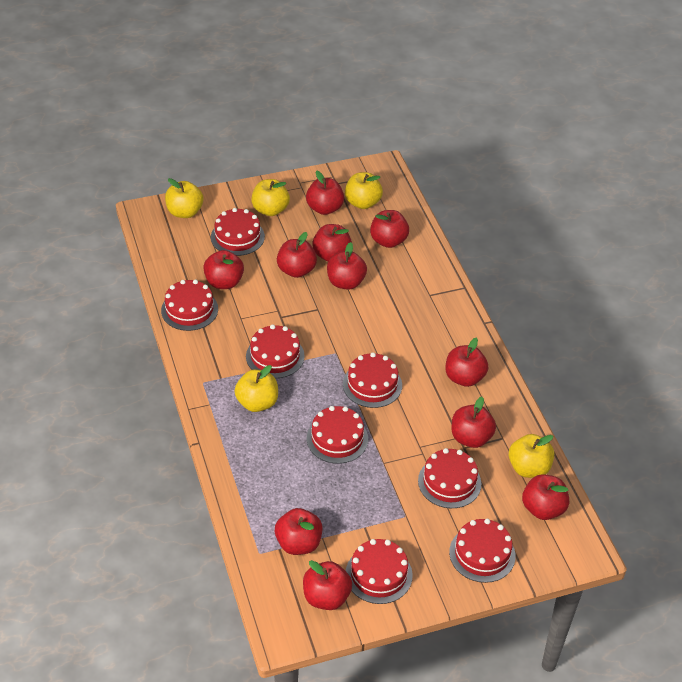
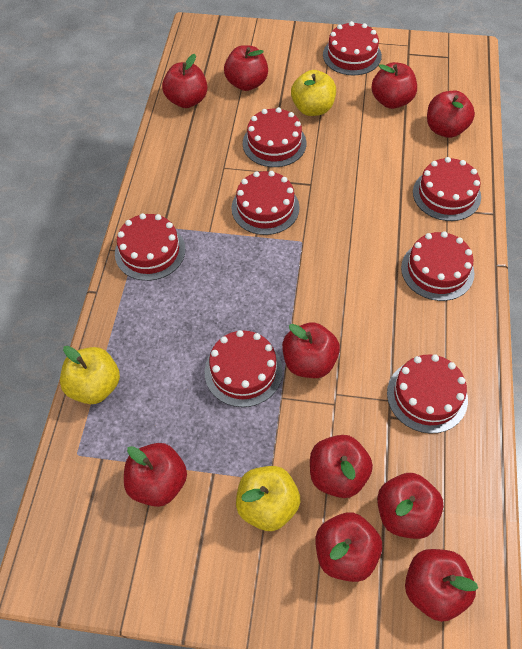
red apple: [203,250,244,289] [275,508,323,555] [277,232,317,278] [303,560,352,610] [306,171,344,215] [312,224,352,261] [327,242,367,290] [370,210,409,248] [446,338,488,387] [451,397,496,448] [522,474,569,520] = 11 -> [124,443,187,507] [162,54,207,108] [224,45,268,91] [282,322,340,378] [310,435,373,498] [316,512,382,582] [371,62,417,109] [377,473,443,539] [405,549,478,622] [427,91,475,138] = 10
yellow apple: [165,178,204,218] [234,365,278,412] [251,179,290,216] [345,172,383,209] [509,434,554,478] = 5 -> [60,346,120,404] [236,466,300,531] [291,70,336,116] = 3

